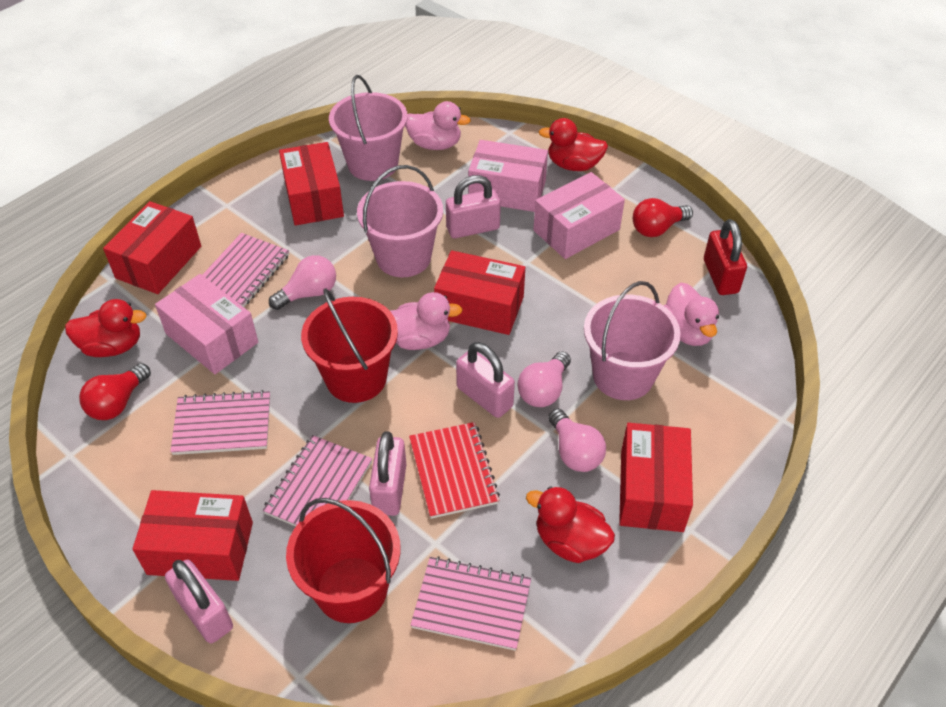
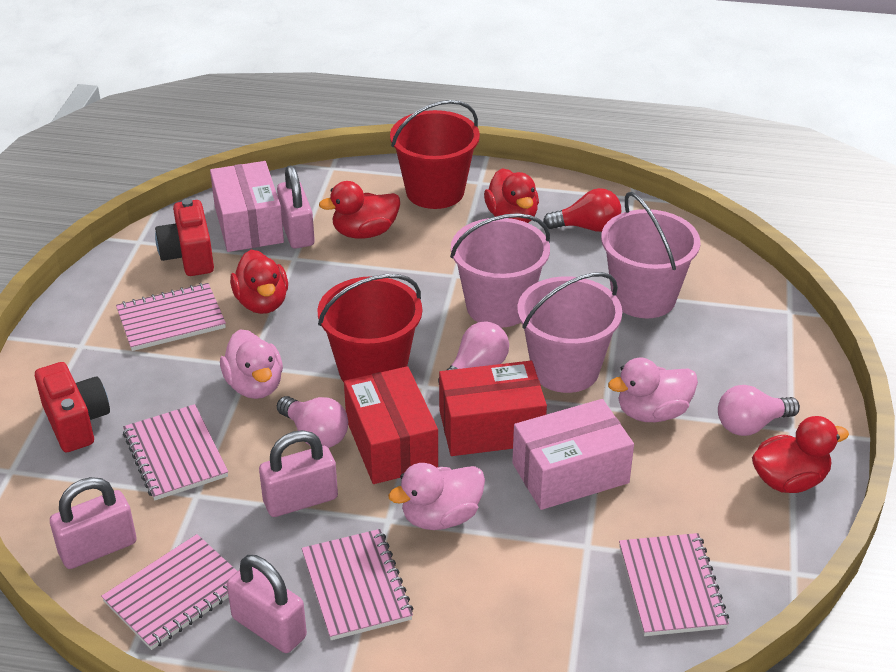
pink box: [155,274,258,374] [468,140,548,212] [533,172,625,259] = 3 -> [210,161,284,252] [512,399,634,510] = 2
pink notebook: [170,390,270,455] [203,233,289,307] [262,435,372,527] [411,556,531,651] = 4 -> [101,534,237,650] [116,283,226,351] [123,404,228,500] [301,529,413,640] [619,533,729,636] = 5
red box: [103,201,201,294] [132,490,253,581] [279,142,344,226] [434,250,525,335] [619,423,693,532] = 5 -> [344,366,438,484] [439,361,547,456] = 2
red camera: none = 0 -> [35,362,110,453] [155,199,214,276] = 2
red duck: [65,299,146,357] [526,487,615,563] [539,118,608,171] = 3 -> [230,250,288,314] [319,181,400,239] [484,168,539,223] [752,416,849,493] = 4
red light bulb: [79,363,151,420] [633,198,693,237] = 2 -> [543,188,621,232] = 1
red notebook: [409,422,500,519] = 1 -> none = 0
red padlock: [704,219,747,295] = 1 -> none = 0

